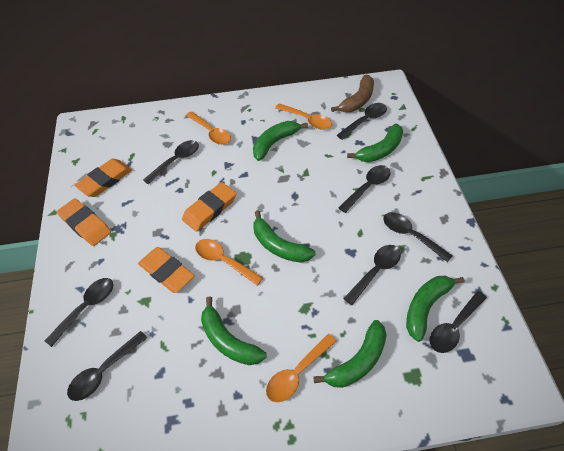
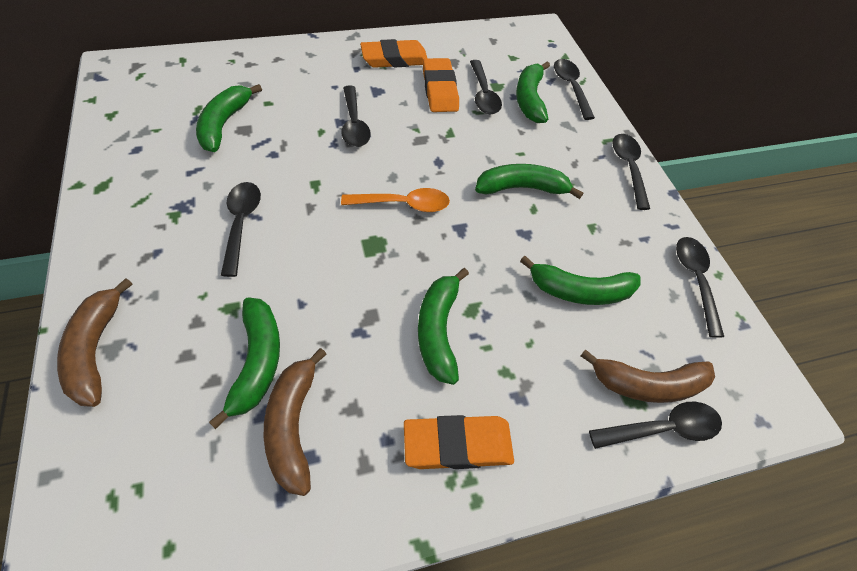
black spoon: [45,278,113,347] [67,331,147,401] [143,140,199,185] [337,103,387,140] [338,165,390,213] [344,245,401,305] [383,212,453,262] [430,291,487,353] = 8 -> [221,182,261,277] [341,85,371,147] [470,60,502,114] [554,59,595,120] [589,402,722,449] [612,134,650,210] [676,237,724,338] = 7
brown banana: [331,75,374,112] = 1 -> [57,278,133,407] [264,348,326,496] [581,349,715,403] = 3
orange eraser: [57,198,111,246] [74,159,132,197] [138,247,195,293] [182,182,236,232] = 4 -> [360,39,427,68] [404,415,514,469] [423,58,459,112] = 3
orange spoon: [186,111,231,145] [195,239,263,285] [266,334,337,403] [275,103,332,130] = 4 -> [341,188,450,212] = 1

